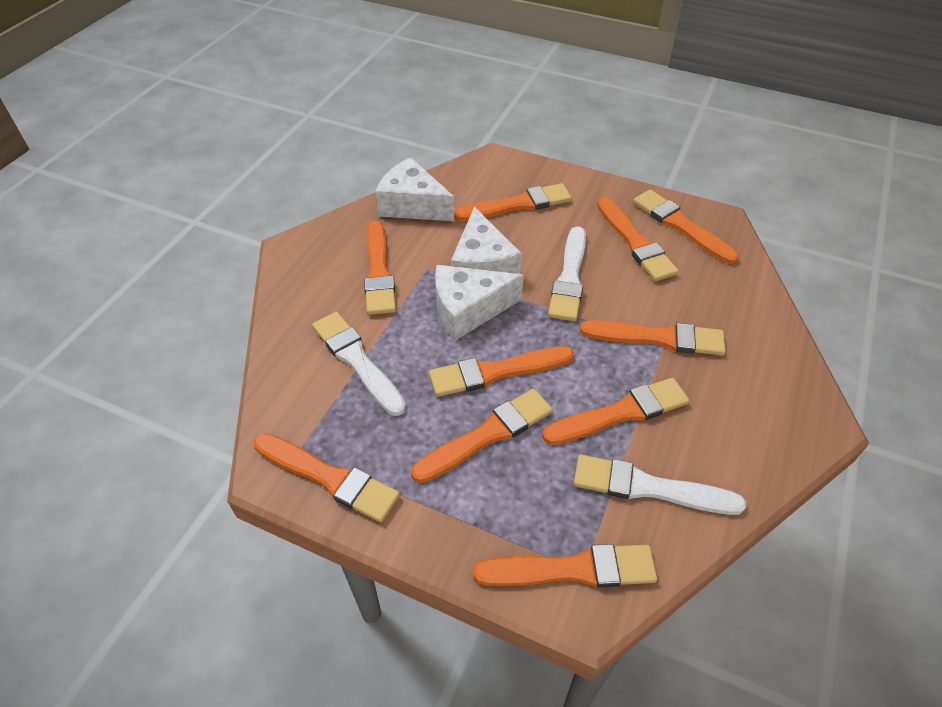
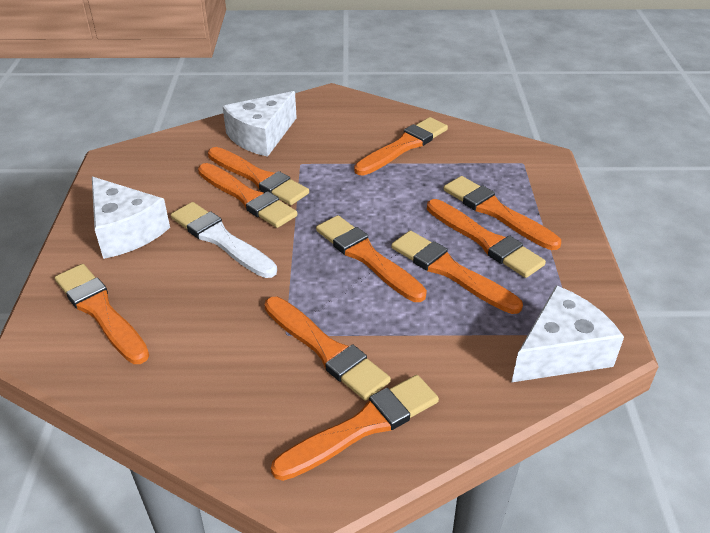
white brush: [312,312,406,416] [548,226,586,321] [574,454,746,515] = 3 -> [171,202,277,278] = 1

